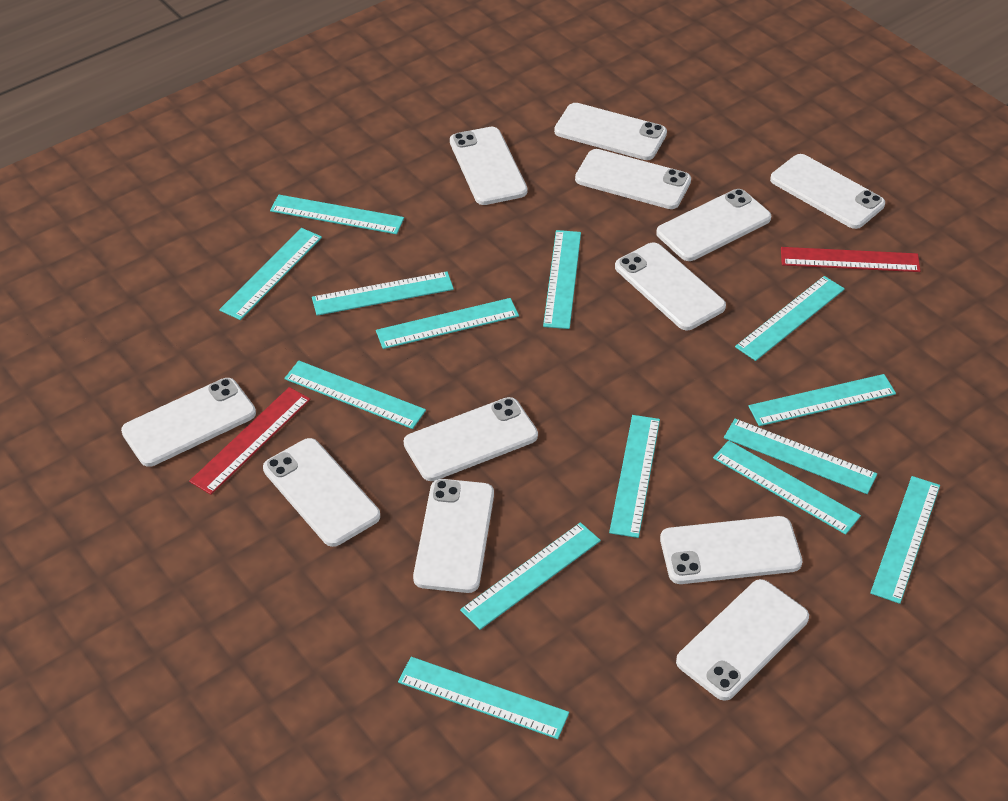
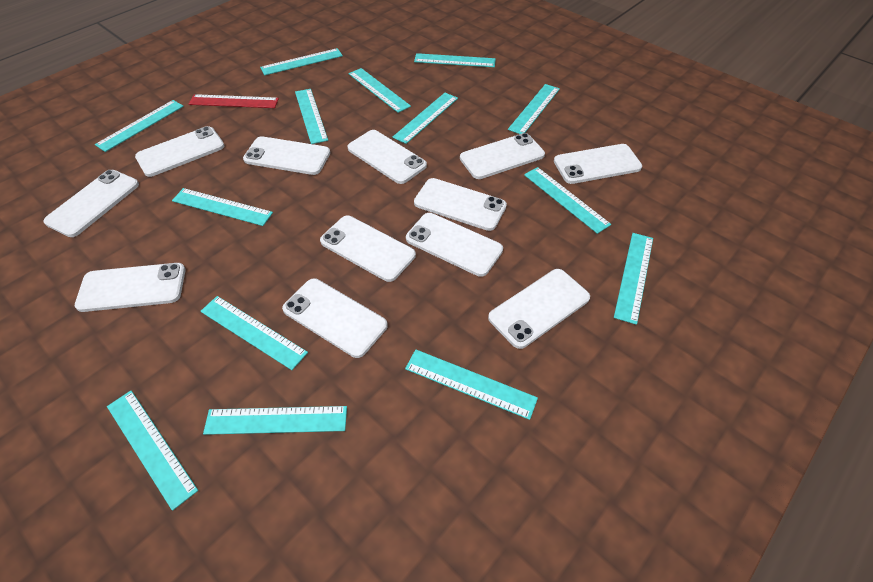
red ruler: [189,387,310,495] [781,247,920,272] = 2 -> [189,94,279,108] = 1

